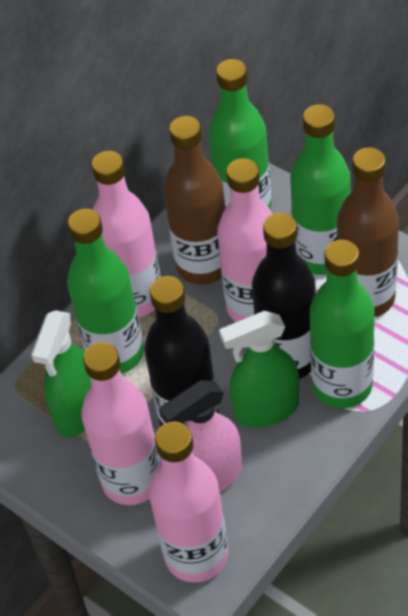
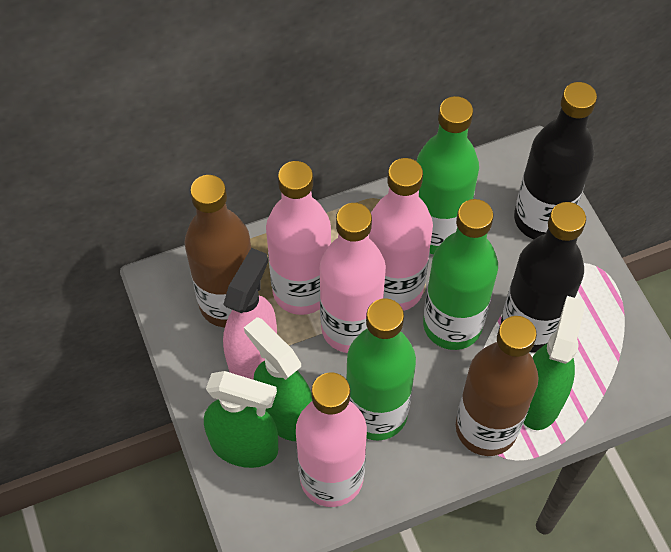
green bottle: [67,209,144,374] [208,59,271,210] [290,104,351,275] [310,240,375,408] = 4 -> [346,298,416,440] [416,96,479,254] [423,199,498,350] = 3
green spray bottle: [31,310,91,437] [219,311,299,428] = 2 -> [204,371,278,468] [244,317,312,441] [524,296,585,430] = 3

